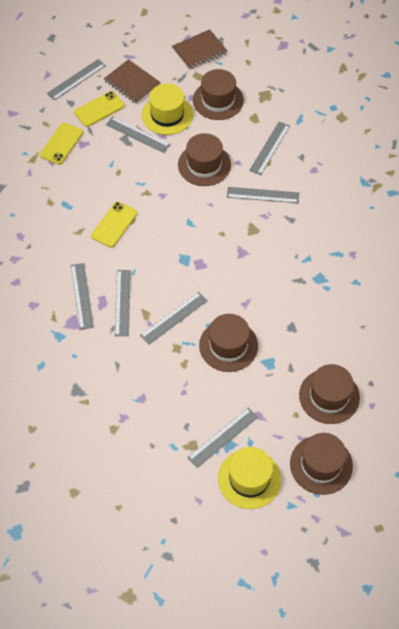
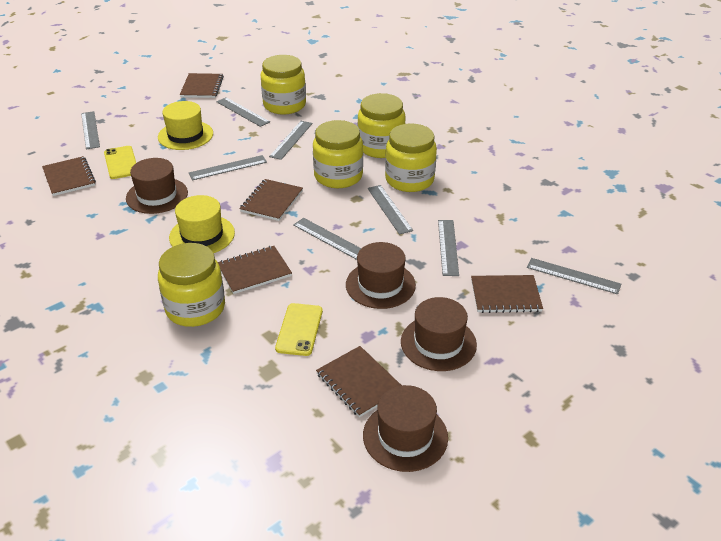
brown hat: [178,133,231,186] [193,69,244,120] [199,314,258,372] [290,433,353,495] [299,364,360,424] = 5 -> [126,158,188,214] [346,242,416,309] [363,385,448,472] [401,297,477,371] = 4
brown notebook: [104,59,161,104] [172,29,227,70] = 2 -> [42,156,96,196] [180,73,224,98] [218,246,292,294] [240,179,303,221] [316,346,402,417] [471,275,543,313] = 6
yellow jar: none = 0 -> [158,243,225,327] [261,55,306,115] [313,120,363,188] [357,93,406,158] [385,123,437,192] = 5
yellow phone: [40,123,83,165] [74,91,124,127] [91,202,137,248] = 3 -> [104,146,136,179] [275,303,323,356] = 2

